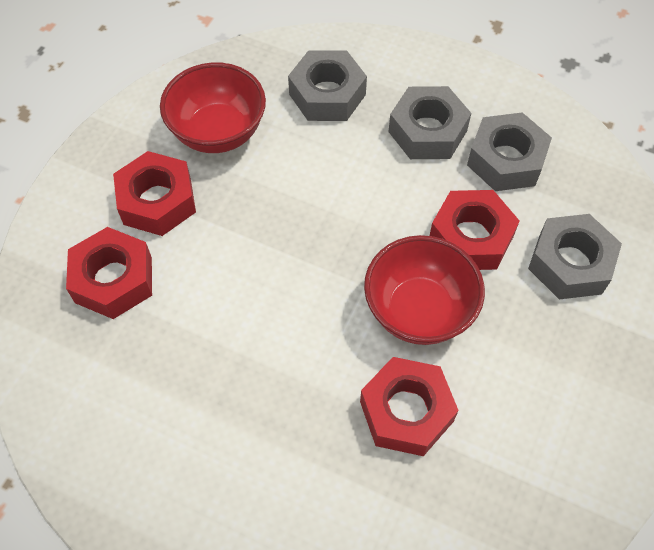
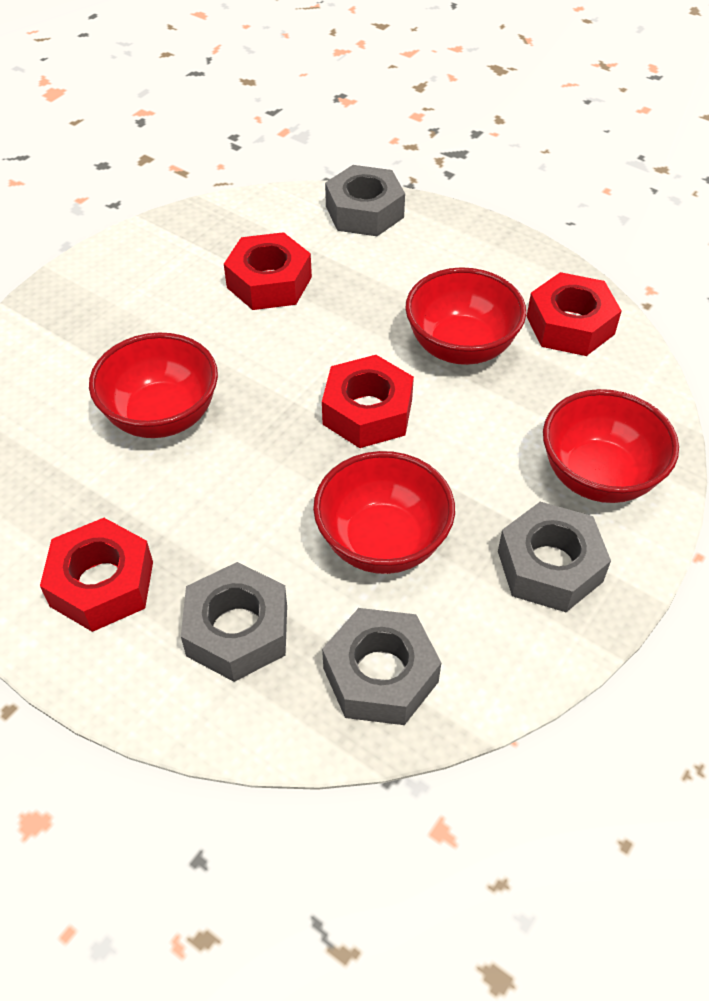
red bowl: [160,62,266,153] [364,235,485,345] = 2 -> [89,333,218,438] [313,451,455,574] [405,267,526,365] [543,389,679,503] = 4

